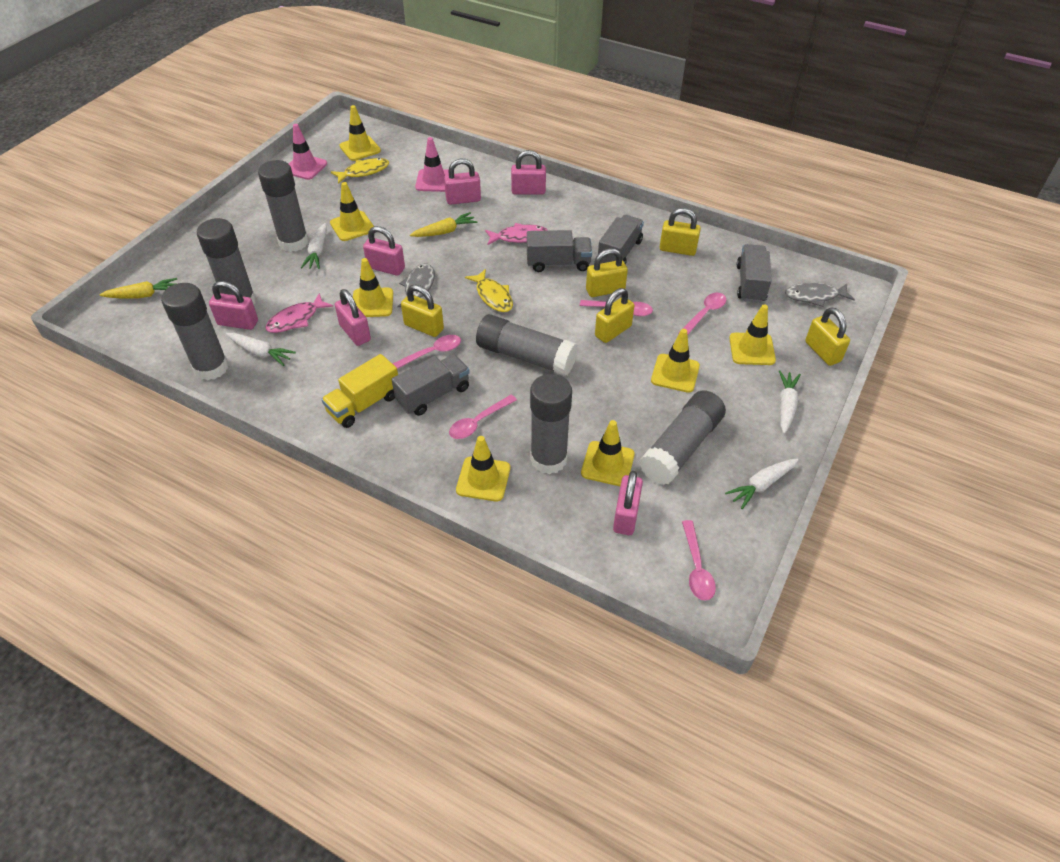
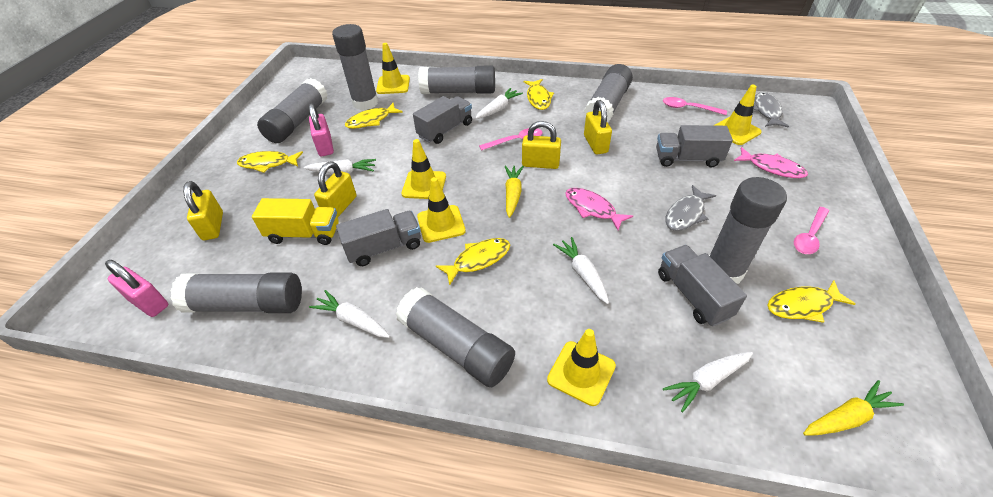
grey glue stick: [161,283,228,380] [197,218,256,305] [258,160,309,252] [476,314,578,376] [530,374,572,474] [639,390,726,485] = 6 -> [170,273,302,313] [257,78,328,143] [332,24,378,110] [396,287,515,387] [418,65,495,94] [584,64,633,123] [709,177,787,284] = 7
pink padlock: [209,281,258,330] [335,289,371,346] [363,226,405,276] [444,159,481,205] [511,150,546,194] [613,471,643,535] = 6 -> [105,260,168,317] [309,103,334,156] = 2
pink spoon: [392,335,461,369] [449,395,517,439] [580,300,653,316] [678,293,726,335] [682,520,716,601] = 5 -> [479,128,543,151] [663,97,727,115] [794,207,829,254] = 3
pink traffic cone: [289,124,327,180] [415,137,449,192] = 2 -> none = 0
white carrot: [226,333,296,366] [301,223,327,269] [725,459,799,509] [779,370,801,434] = 4 -> [304,159,376,174] [309,290,390,338] [475,88,523,119] [553,237,609,304] [663,352,753,412] = 5
yellow fish: [331,158,389,184] [465,269,513,312] = 2 -> [237,151,303,173] [345,103,403,129] [436,238,510,286] [523,79,554,110] [767,280,855,323] = 5
yellow padlock: [401,285,444,337] [586,248,628,297] [595,288,634,343] [660,208,701,256] [805,307,850,366] = 5 -> [183,181,223,240] [314,161,356,217] [522,121,561,169] [584,100,612,154] = 4
yellow traffic cone: [330,182,374,241] [339,105,381,161] [353,258,393,317] [456,436,510,501] [581,420,635,486] [651,329,700,393] [729,305,776,365] = 7 -> [376,43,410,94] [401,139,446,199] [417,177,466,243] [547,329,616,406] [713,85,761,145] = 5

